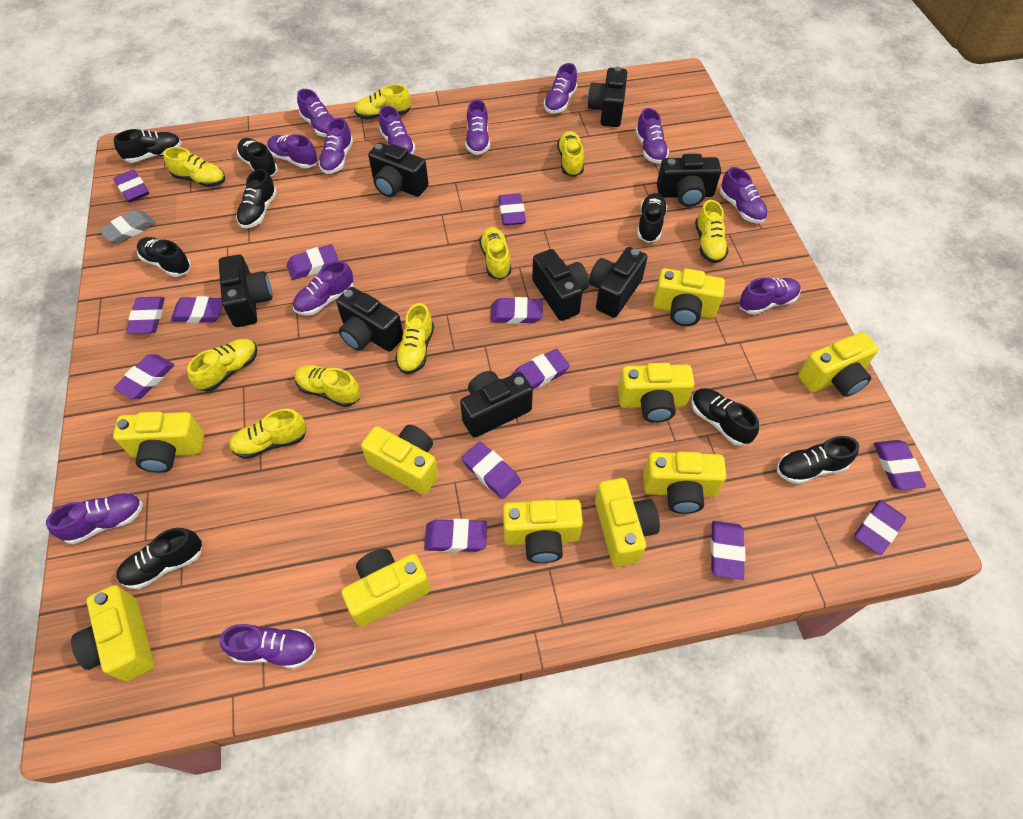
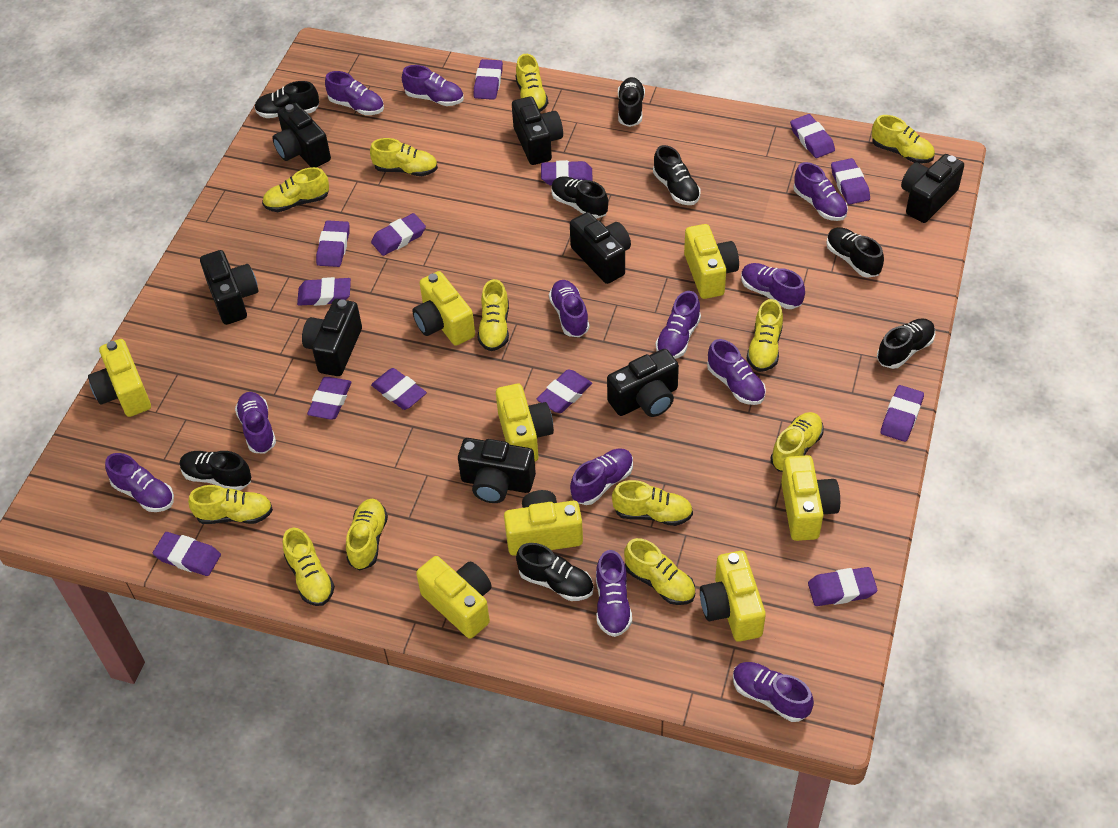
grey eraser: [99,210,155,244] = 1 -> none = 0
yellow camera: [71,585,154,682] [113,411,204,473] [341,549,431,627] [361,425,438,495] [503,499,583,563] [595,478,660,567] [618,363,695,423] [643,452,726,514] [653,268,725,326] [798,332,879,397] = 10 -> [88,339,151,417] [412,271,475,346] [416,556,492,639] [496,384,554,461] [504,490,583,556] [684,224,739,299] [700,551,766,642] [781,455,840,541] = 8
yellow shoe: [163,147,225,187] [187,339,257,392] [229,409,307,459] [295,365,360,407] [354,84,411,119] [395,303,434,374] [479,227,511,280] [557,131,584,177] [695,200,729,263] = 9 -> [188,485,273,524] [262,167,329,212] [283,528,335,606] [346,499,388,570] [370,138,438,176] [478,279,509,351] [515,54,548,112] [612,480,693,526] [624,538,695,605] [747,299,783,372] [771,412,823,472] [872,115,935,164] = 12

